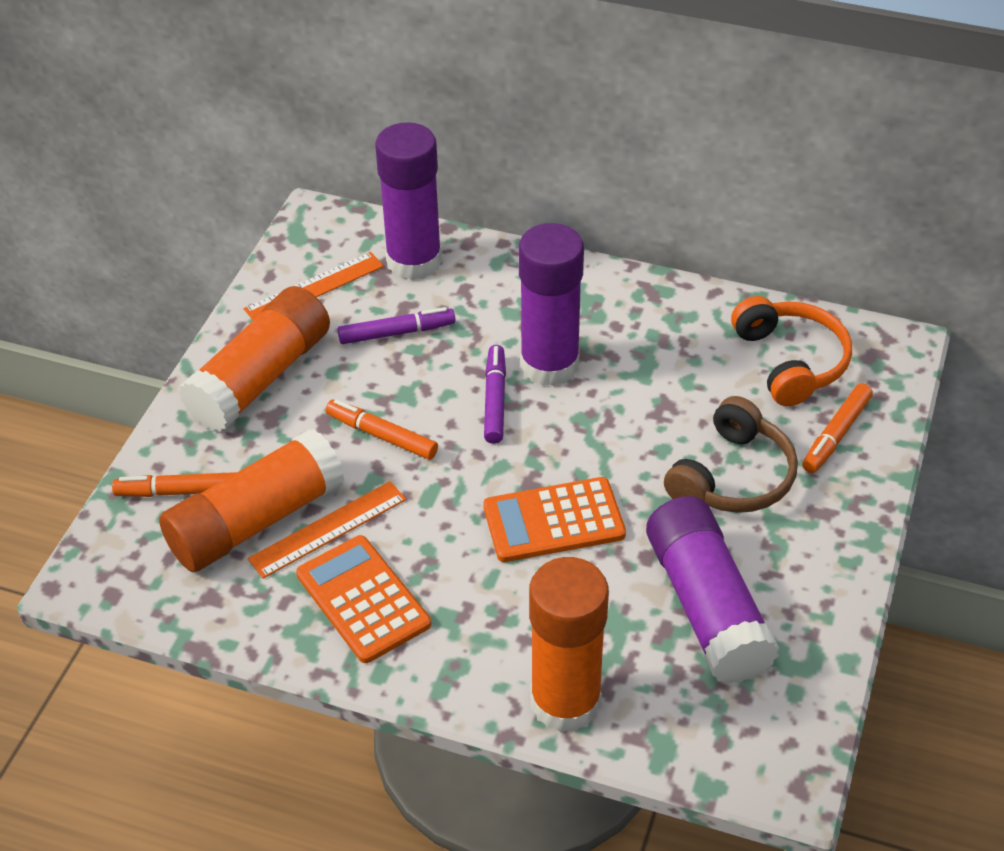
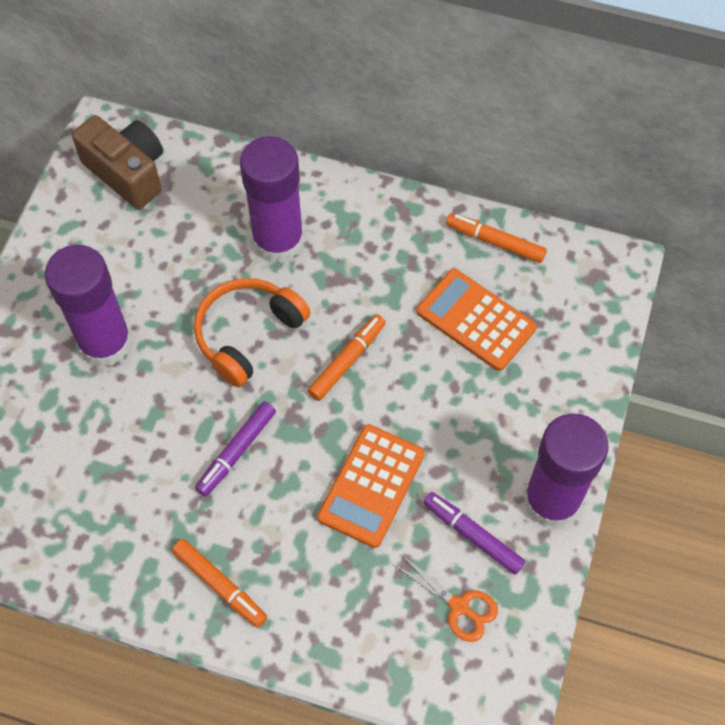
brown camera: none = 0 -> [72,115,163,209] = 1
brown headphones: [664,396,798,513] = 1 -> none = 0
orange glue stick: [159,429,345,572] [179,286,330,432] [529,557,609,733] = 3 -> none = 0
orange ruler: [244,252,384,320] [248,481,406,578] = 2 -> none = 0
orange scissors: none = 0 -> [394,555,498,642] = 1

